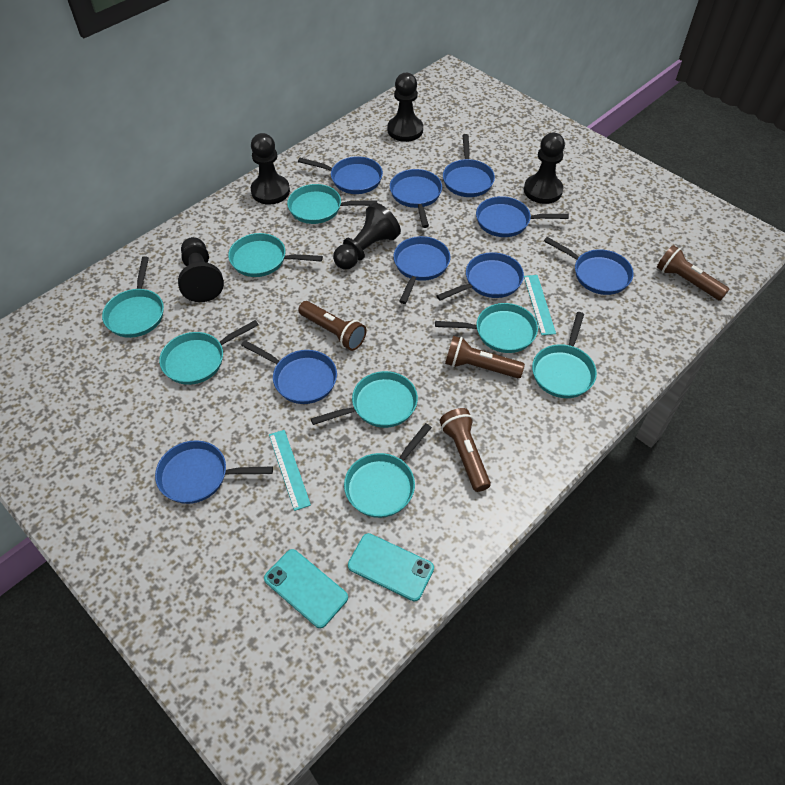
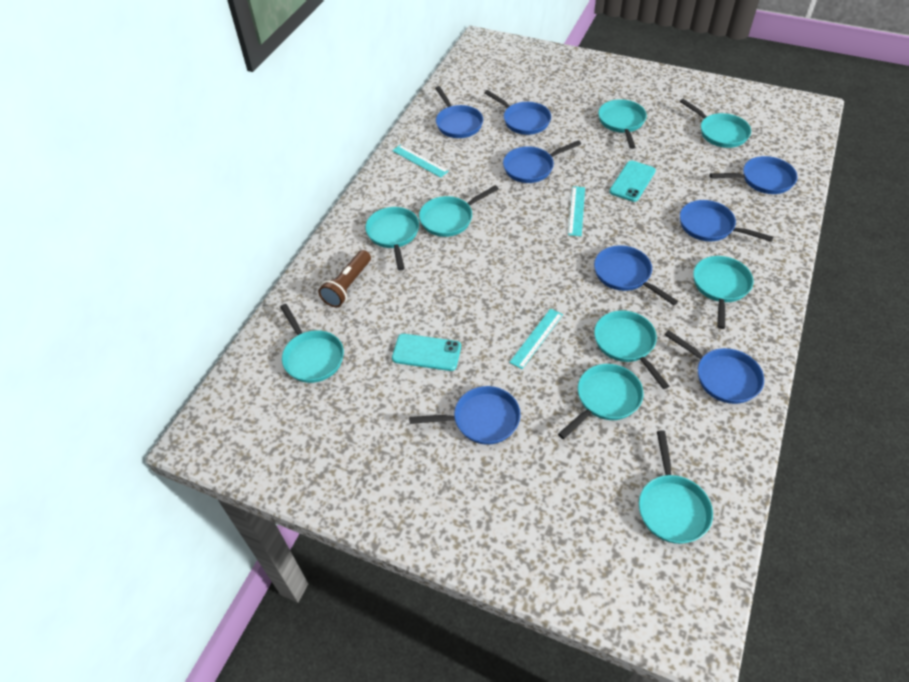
black pawn: [178,237,224,302] [251,133,290,205] [333,203,401,269] [387,73,423,142] [524,132,565,204] = 5 -> none = 0
blue pan: [155,440,273,504] [241,340,337,404] [298,156,383,194] [390,169,442,228] [393,236,450,304] [437,252,524,300] [443,134,495,197] [476,196,569,237] [544,237,634,295] = 9 -> [409,386,521,445] [435,86,483,138] [484,90,551,135] [503,140,581,183] [594,245,678,306] [665,330,764,404] [680,200,774,242] [710,156,798,194] = 8
brown flashlight: [298,301,367,351] [440,408,491,492] [445,336,525,378] [657,245,730,301] = 4 -> [318,250,371,307] = 1
turquoise pan: [102,256,164,338] [159,320,259,385] [228,233,323,277] [287,184,377,224] [311,371,418,428] [344,423,432,518] [435,303,538,353] [532,312,597,398] = 8 -> [280,304,344,383] [365,207,419,271] [419,185,499,237] [558,364,644,439] [594,311,669,389] [598,99,647,149] [639,430,713,544] [680,99,751,148] [693,256,754,329] = 9
turquoise ruler: [269,430,311,511] [524,275,556,335] = 2 -> [392,145,449,178] [509,308,563,369] [568,186,585,236] = 3

